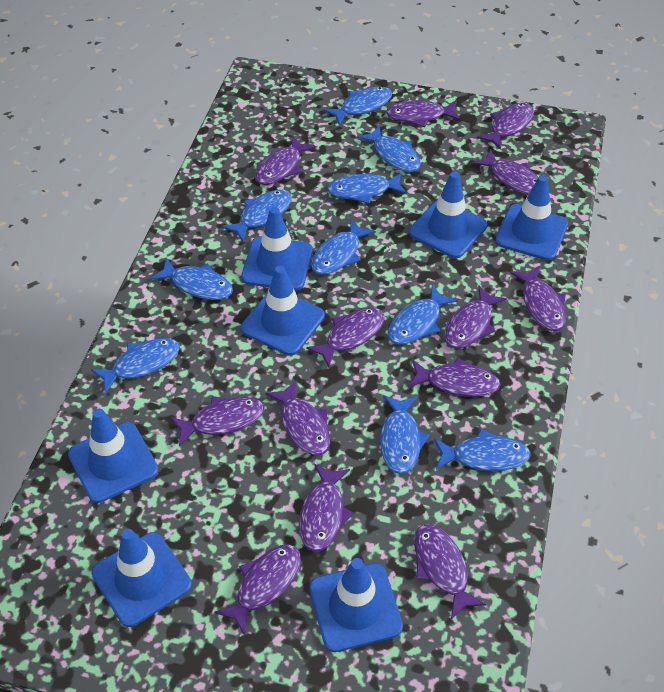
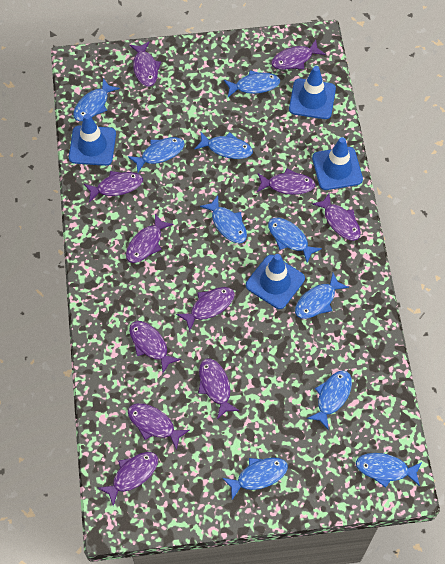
blue traffic cone: [68,409,158,503] [91,529,192,627] [241,207,313,291] [241,266,325,355] [309,558,403,652] [409,172,487,258] [495,175,568,260] = 7 -> [69,114,116,166] [246,254,305,309] [289,66,336,119] [312,137,363,190] = 4
purple fish: [170,396,264,446] [214,544,301,636] [255,136,316,185] [265,381,330,456] [299,464,353,552] [306,307,384,367] [386,100,461,127] [408,358,501,397] [414,524,487,619] [444,285,507,349] [472,149,538,194] [477,103,534,150] [511,266,566,331] = 13 -> [84,171,143,202] [98,452,158,506] [126,213,173,263] [128,403,189,450] [129,41,161,87] [129,321,181,373] [176,287,235,332] [198,358,240,419] [257,168,315,195] [271,40,326,70] [312,193,361,241] = 11

